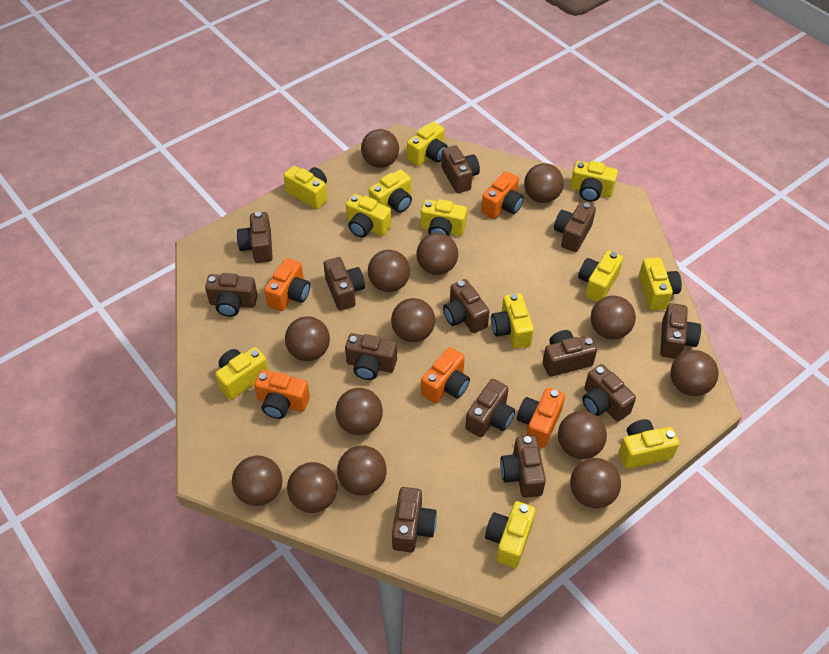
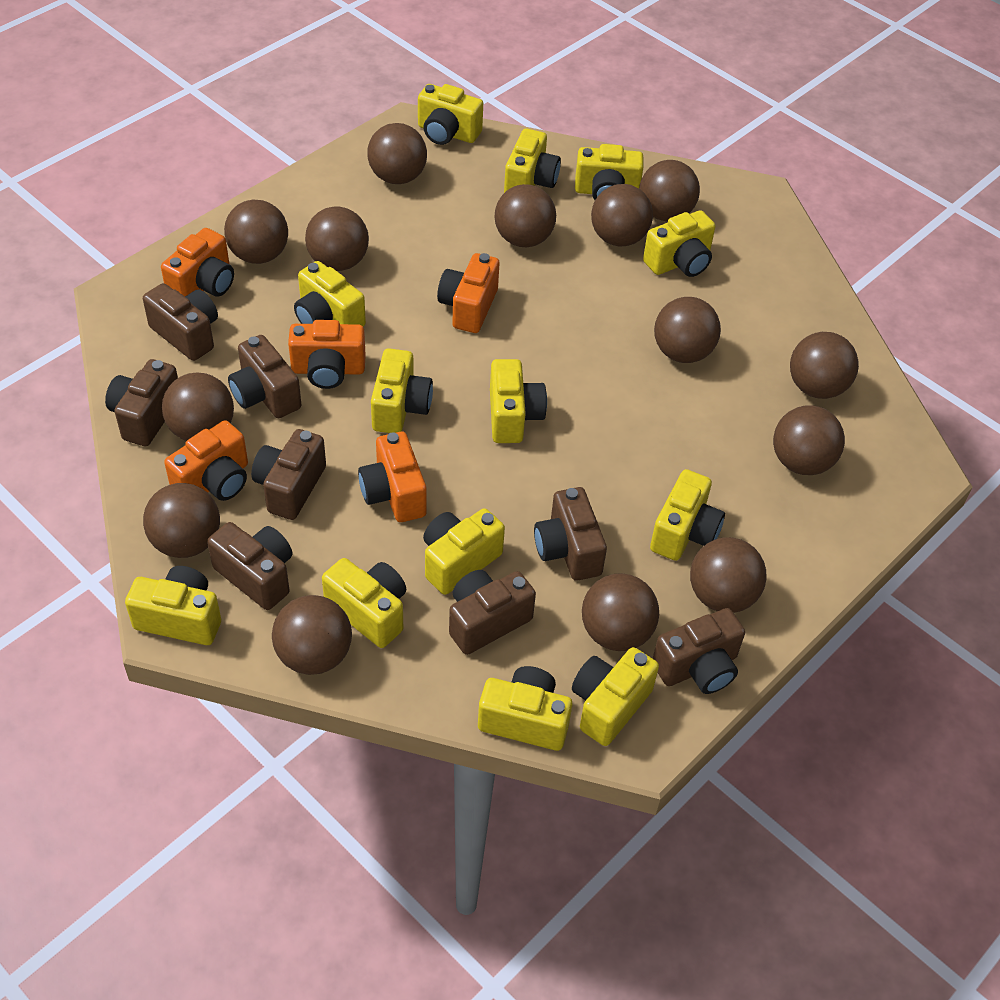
brown camera: [205,273,258,317] [237,212,273,263] [324,257,365,311] [345,333,397,380] [392,487,437,553] [441,145,480,193] [443,279,489,333] [465,379,515,437] [500,435,546,498] [543,330,597,376] [554,202,596,252] [582,364,636,422] [660,303,701,359] = 13 -> [105,359,178,446] [143,283,218,361] [207,522,292,610] [228,335,302,418] [251,429,326,520] [449,570,536,655] [534,487,607,581] [653,608,745,694] = 8
yellow camera: [215,347,269,400] [283,166,327,209] [346,194,391,238] [369,169,412,213] [407,122,448,166] [421,199,467,236] [485,501,536,568] [491,293,534,349] [570,161,618,202] [578,250,623,302] [619,419,679,469] [639,257,682,311] = 12 -> [125,566,221,645] [294,261,366,327] [322,558,406,648] [371,348,433,433] [418,84,483,145] [423,508,505,595] [478,666,572,751] [490,359,547,443] [504,128,561,193] [572,647,659,746] [575,144,643,200] [643,210,715,277] [650,469,725,561] = 13

